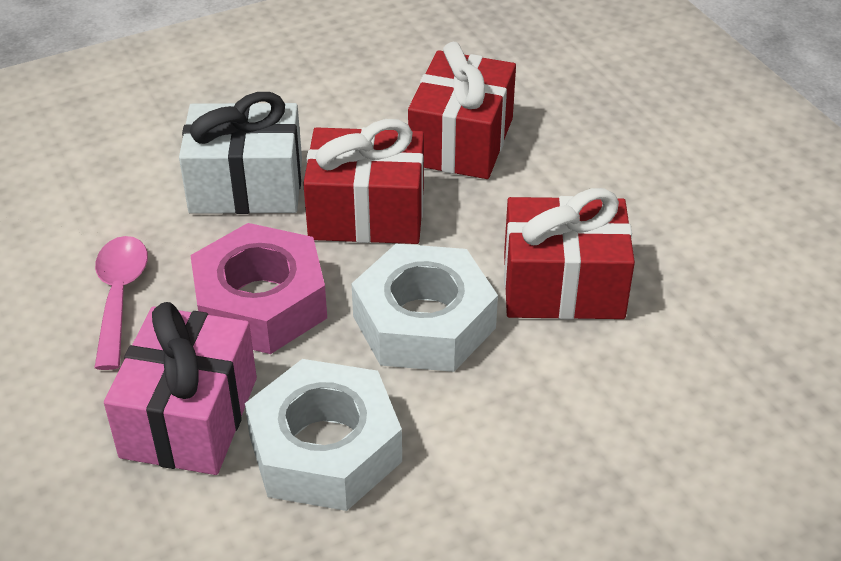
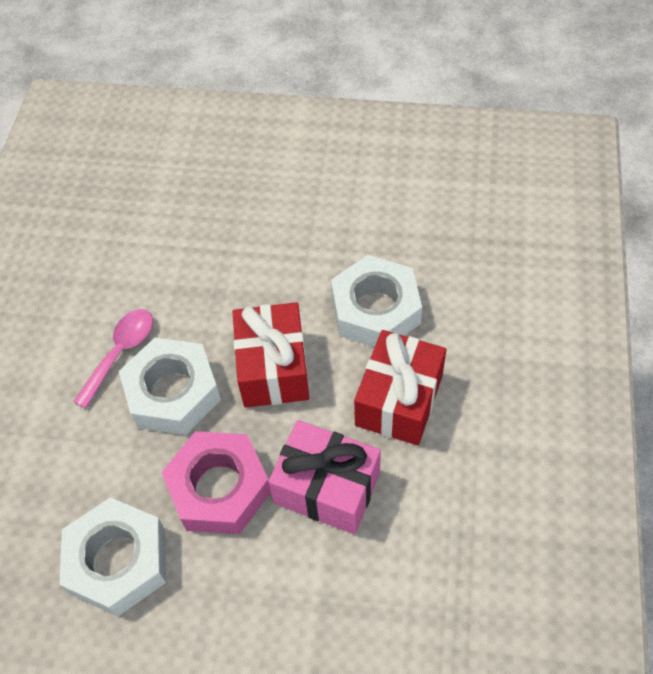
red gift: [303,119,424,244] [408,42,516,179] [504,188,635,320] = 3 -> [232,302,309,408] [354,330,446,445] = 2
white gift: [179,92,302,214] = 1 -> none = 0
white nut: [245,359,402,511] [351,244,498,372] = 2 -> [59,497,166,617] [119,338,221,435] [331,255,422,347] = 3

